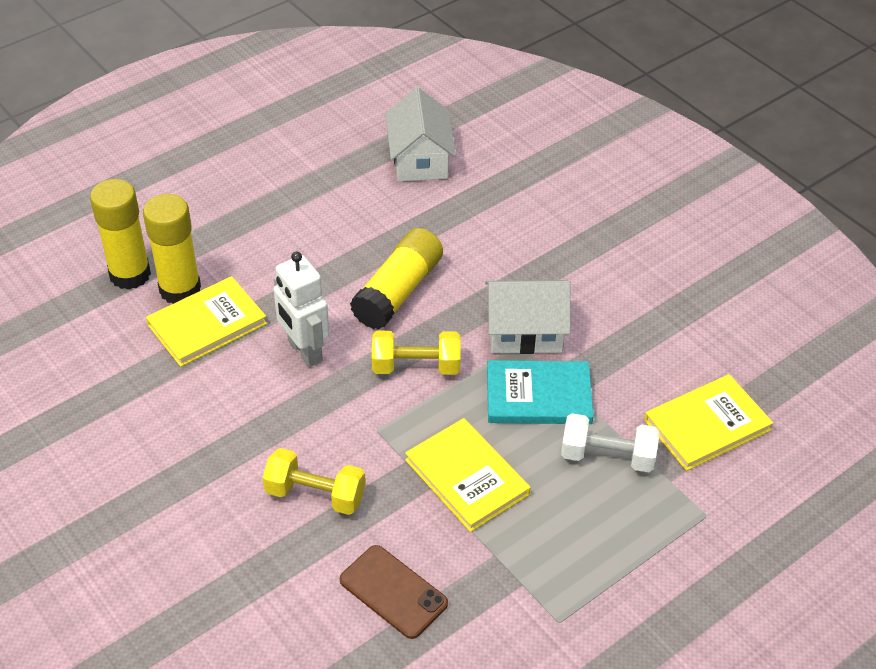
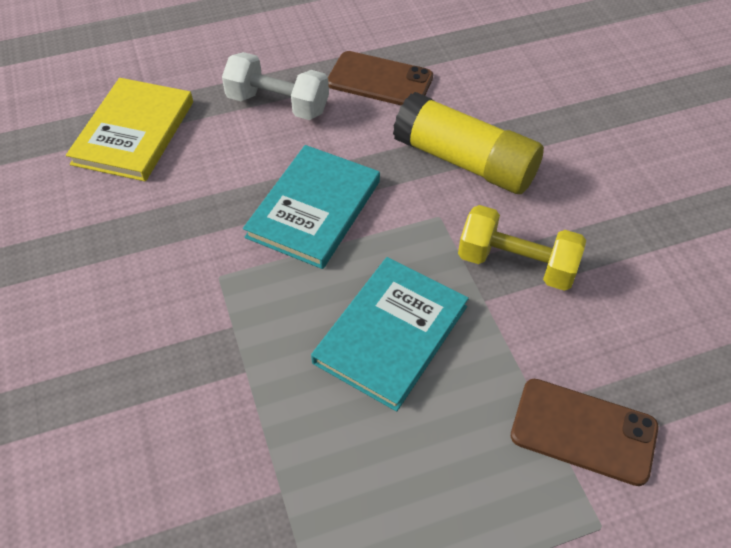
brown phone: [340,545,448,639] = 1 -> [328,51,433,106] [511,379,658,486] = 2
turquoise book: [487,360,594,424] = 1 -> [243,145,380,269] [311,257,469,412] = 2
white house: [385,87,456,181] [485,280,571,354] = 2 -> none = 0
white robot: [273,252,329,367] = 1 -> none = 0
yellow book: [146,276,267,367] [405,418,531,532] [644,374,773,471] = 3 -> [66,78,193,182] = 1
yellow dumbbell: [263,448,365,515] [372,331,461,375] = 2 -> [458,205,586,291] = 1
yellow glue stick: [90,179,151,290] [143,194,201,304] [350,228,443,330] = 3 -> [393,92,544,194] = 1

